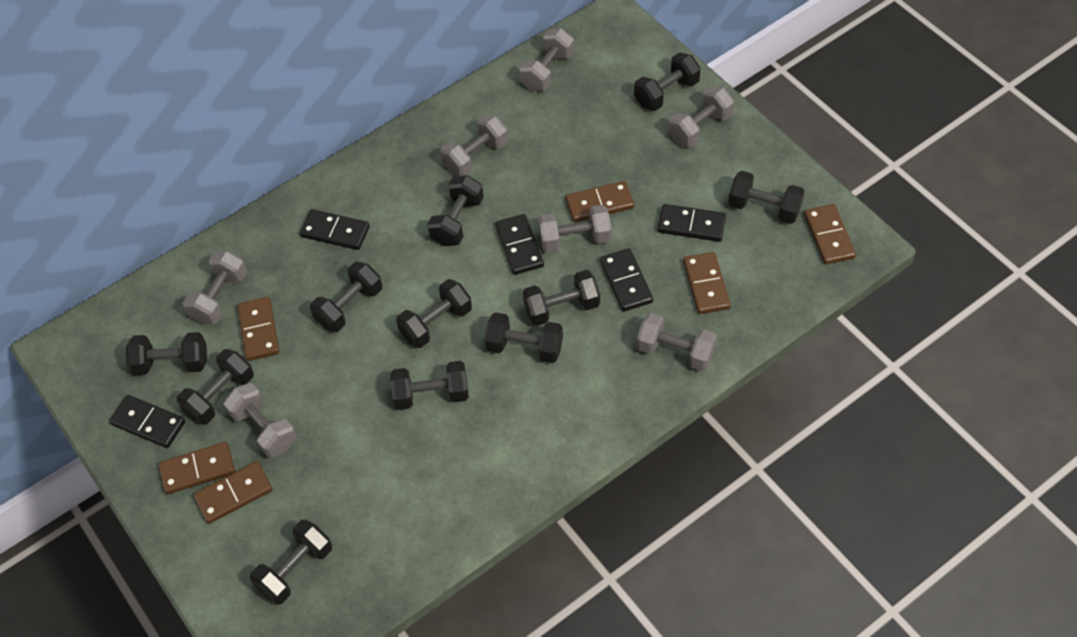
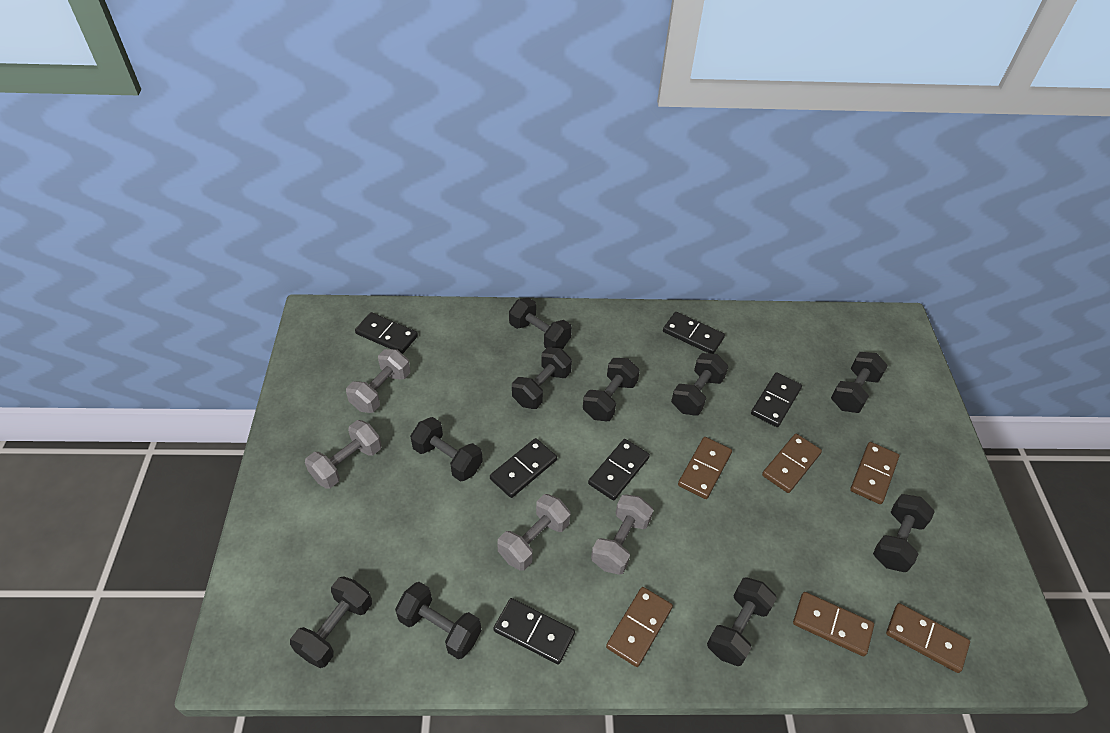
black domino: [109,395,185,448] [300,209,370,250] [495,214,544,275] [600,248,653,311] [658,204,726,242] = 5 -> [355,312,418,354] [490,438,557,498] [493,598,575,664] [588,439,650,500] [663,312,725,354] [751,372,802,427] = 6
black dumbbell: [126,332,207,375] [177,349,254,425] [250,520,332,605] [310,261,382,332] [390,361,469,410] [396,279,472,348] [427,175,484,246] [484,312,563,363] [523,270,600,326] [634,52,701,111] [728,171,805,224] = 11 -> [290,576,372,668] [395,582,481,659] [410,417,483,482] [509,297,572,349] [512,347,572,409] [583,358,640,421] [671,353,728,416] [707,577,777,666] [831,352,888,413] [873,494,935,572] = 10
grey dumbbell: [183,251,247,324] [223,383,297,458] [440,114,508,176] [519,28,574,91] [538,205,612,252] [637,313,717,371] [668,86,734,147] = 7 -> [305,420,382,489] [346,349,411,413] [497,494,570,571] [591,494,653,575] = 4

